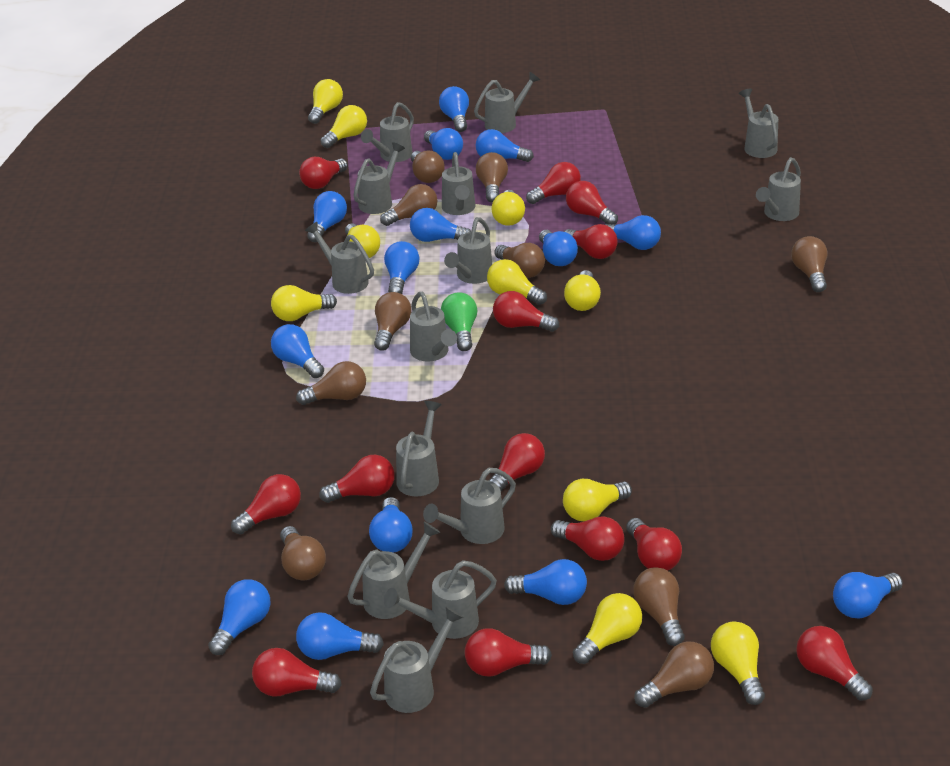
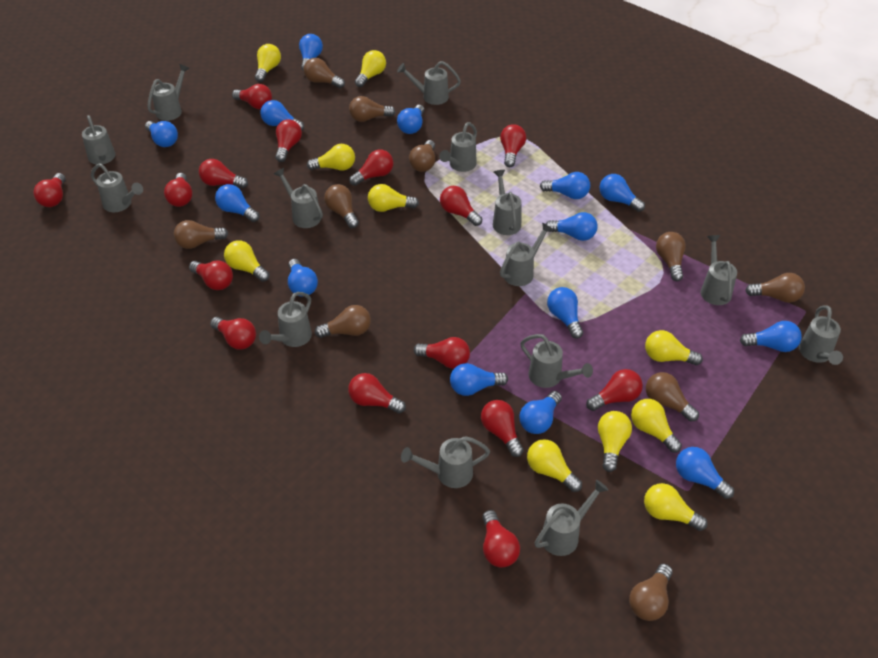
green light bulb: [441,292,477,351] = 1 -> none = 0
red light bulb: [231,474,301,534] [252,648,342,697] [299,157,348,189] [319,455,395,503] [465,628,552,677] [489,433,545,491] [493,291,559,332] [526,162,581,204] [551,516,625,561] [564,224,617,259] [566,181,618,224] [626,518,682,571] [796,626,873,701] = 13 -> [34,173,65,207] [164,173,192,207] [189,261,233,290] [199,159,248,188] [210,317,256,350] [232,84,272,109] [275,119,302,162] [348,373,406,414] [349,149,393,186] [414,337,470,369] [440,186,482,226] [481,400,524,457] [482,510,520,568] [500,124,526,167] [586,369,643,411] = 15

